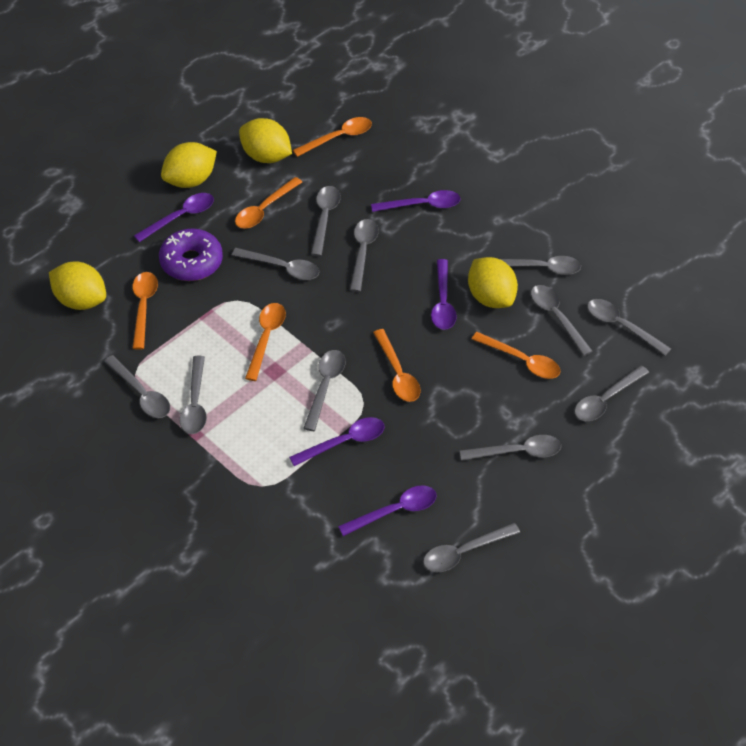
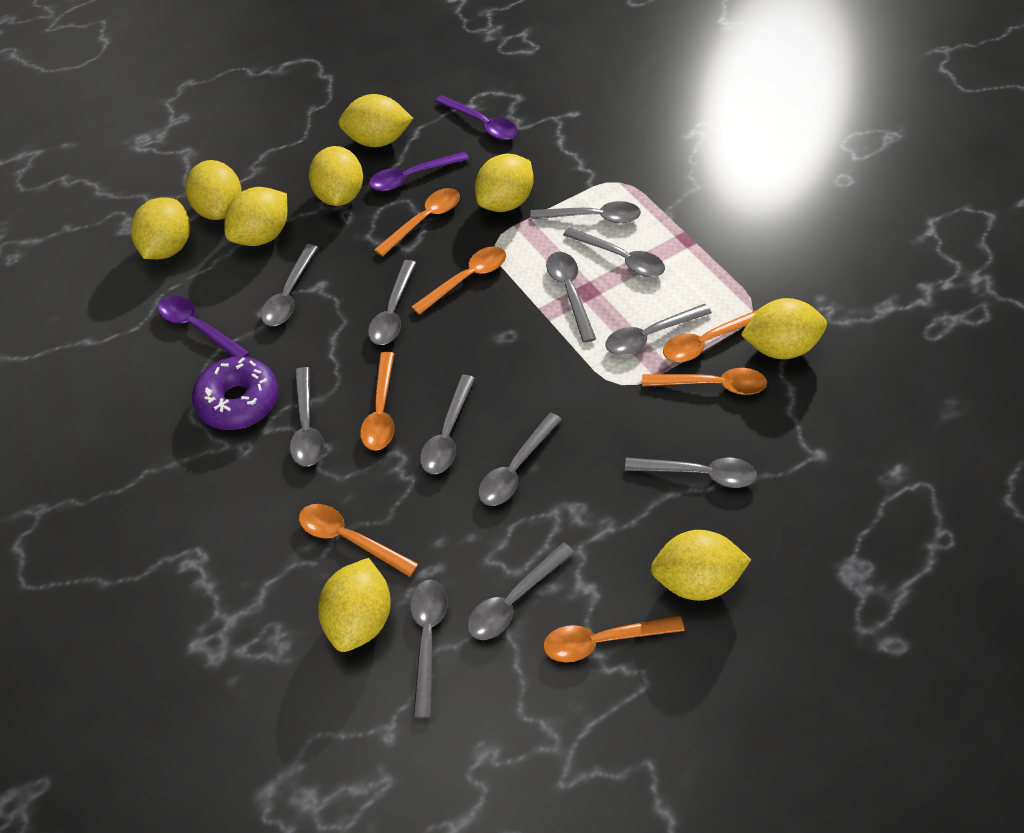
orange spoon: [132,272,158,350] [235,177,302,229] [245,303,286,381] [293,117,372,157] [373,329,420,402] [472,332,560,379] = 6 -> [299,504,418,577] [360,352,394,451] [374,188,460,257] [411,246,506,315] [543,615,684,662] [642,368,767,395] [663,309,759,362] = 7
purple spoon: [134,193,214,242] [289,417,385,466] [338,485,437,536] [371,190,460,212] [431,259,457,330] = 5 -> [158,296,250,357] [369,151,469,191] [435,95,518,140] = 3
yellow lemon: [49,261,106,310] [161,142,217,188] [239,118,292,163] [468,257,518,308] = 4 -> [131,197,190,259] [185,160,242,220] [224,187,287,246] [309,146,363,206] [318,558,391,652] [338,94,413,147] [475,154,534,212] [651,530,751,601] [741,298,827,359] = 9

